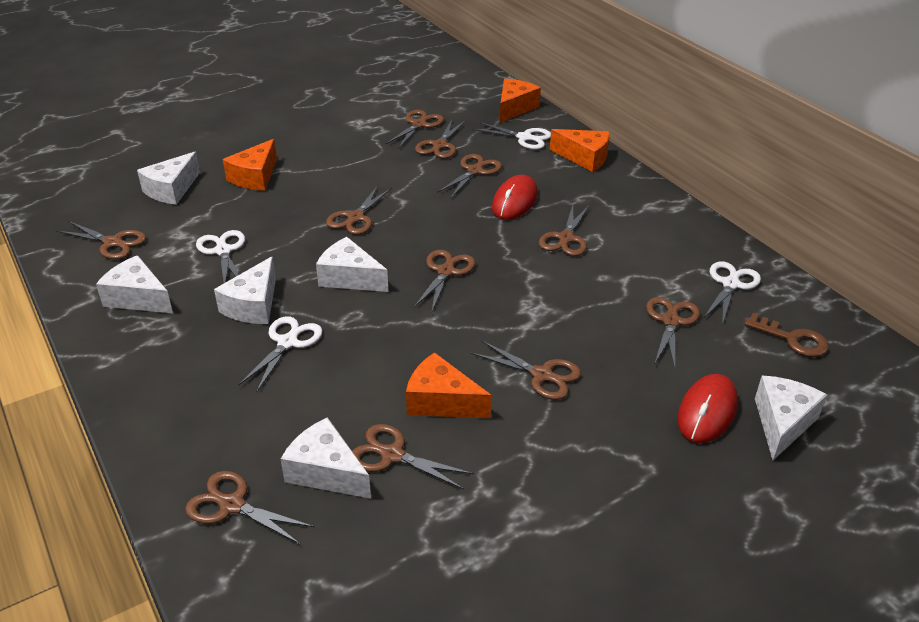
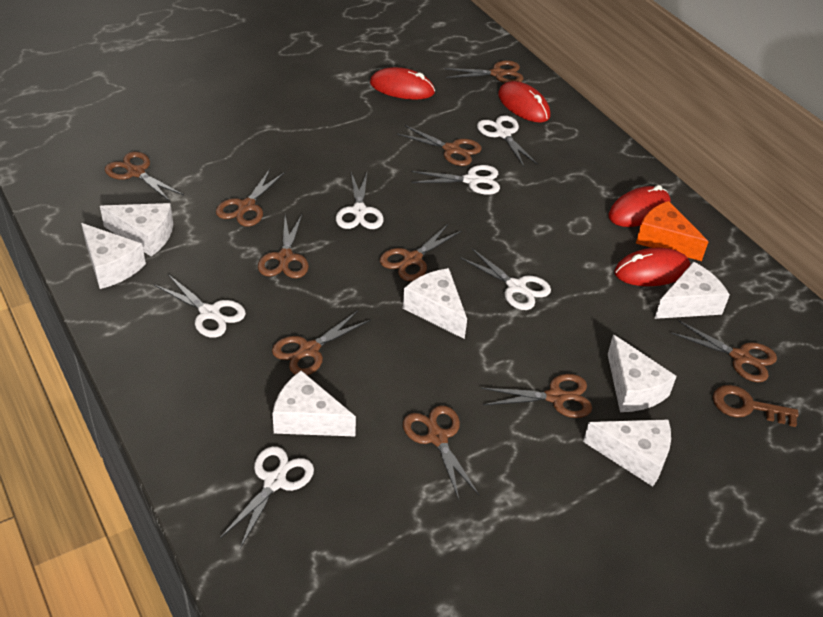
brown scissors: [56,221,146,259] [185,471,314,545] [326,185,392,235] [352,424,474,490] [385,110,444,149] [414,250,475,311] [415,120,466,159] [437,154,502,198] [471,340,581,400] [539,205,589,256] [646,297,700,368] = 11 -> [105,152,184,201] [216,169,285,227] [258,215,309,278] [272,311,371,375] [380,224,462,281] [397,125,482,166] [403,405,479,499] [444,60,524,83] [481,374,592,418] [671,320,777,382] = 10
orange cheese: [223,139,277,191] [406,352,491,418] [500,79,541,122] [550,129,610,172] = 4 -> [636,201,708,261] = 1
red mouse: [492,175,538,220] [677,374,738,443] = 2 -> [370,67,435,99] [498,81,551,122] [609,185,671,227] [614,247,691,286] = 4
white cheese: [96,255,173,313] [137,152,200,205] [214,256,276,324] [281,417,371,499] [316,237,388,292] [755,376,827,460] = 6 -> [81,223,146,289] [100,203,173,257] [272,370,356,436] [403,268,467,339] [583,420,671,486] [608,334,677,412] [654,262,730,319] = 7
white scissors: [196,230,245,283] [238,316,323,392] [472,122,551,150] [704,261,761,325] = 4 -> [154,274,246,338] [220,446,314,548] [336,172,384,229] [412,165,500,195] [460,248,551,310] [477,115,538,166] = 6

